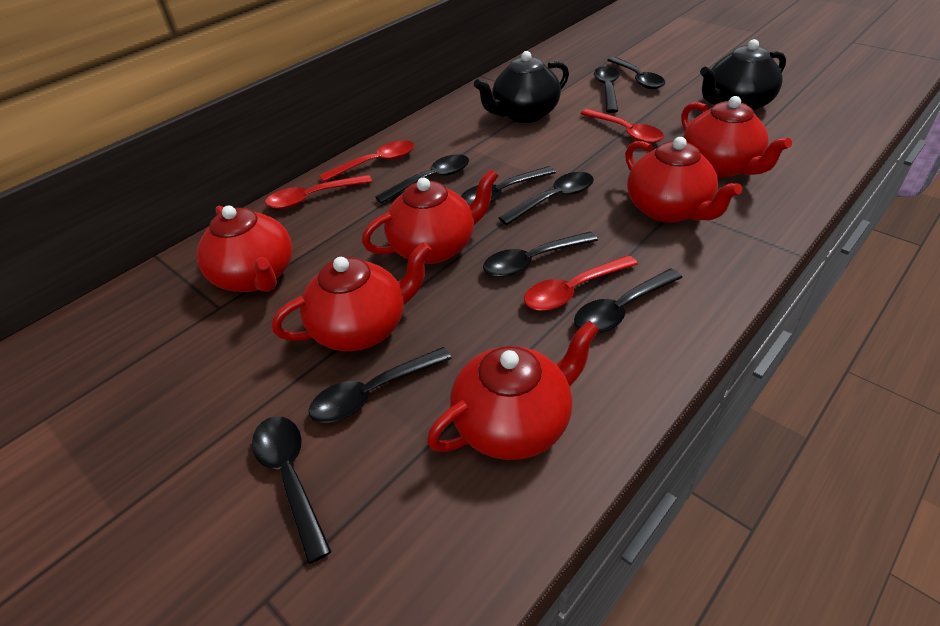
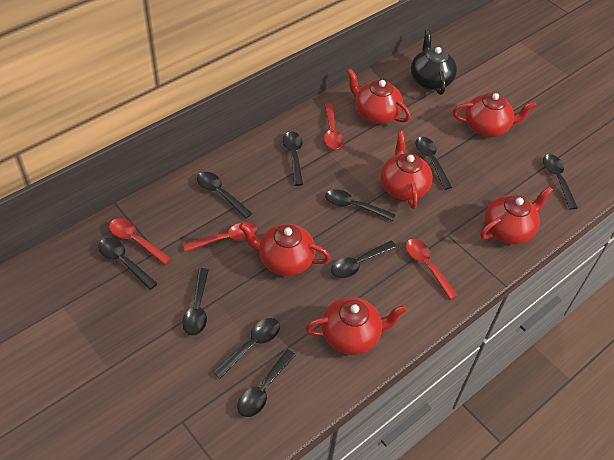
black spoon: [252,416,332,564] [308,347,452,423] [375,154,469,204] [461,166,556,205] [483,231,598,277] [499,172,594,225] [574,268,682,334] [594,66,619,113] [607,57,665,89] = 9 -> [98,238,158,290] [182,268,209,336] [197,172,253,219] [213,318,280,379] [238,349,296,417] [283,131,303,186] [325,189,396,221] [331,241,397,278] [416,137,452,190] [543,154,578,210] = 10
black teapot: [474,51,569,123] [700,39,786,111] = 2 -> [411,30,457,95] = 1

